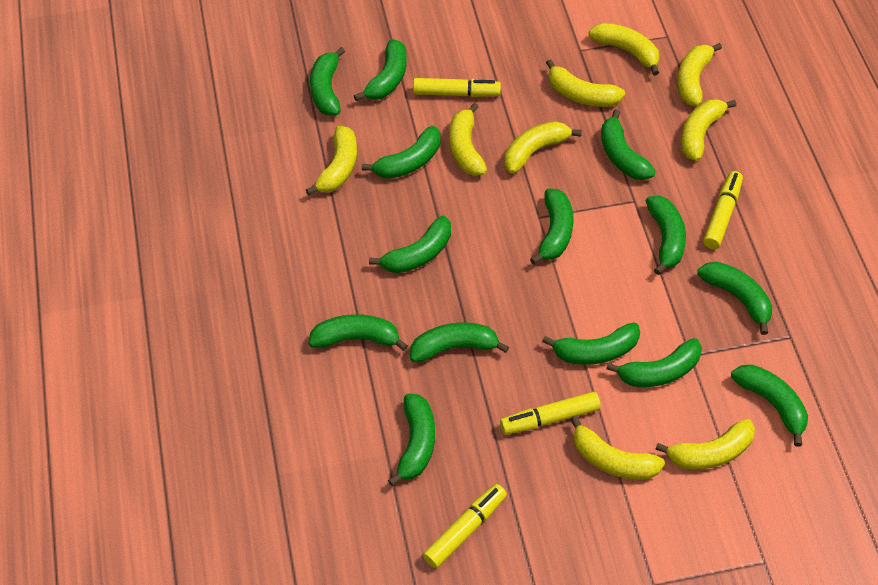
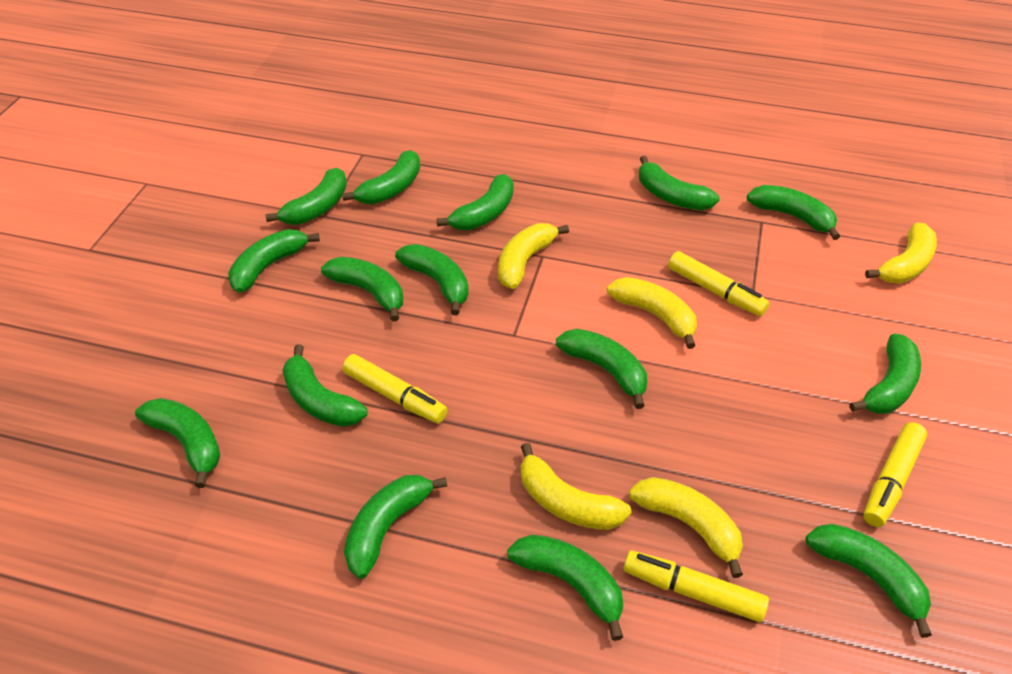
green banana: [308,314,408,351] [310,47,345,116] [354,39,407,101] [362,126,440,179] [369,216,451,273] [388,393,435,486] [410,323,509,362] [530,188,573,265] [542,323,640,365] [601,109,656,180] [606,338,702,387] [646,196,686,275] [697,262,772,335] [731,364,808,447] = 14 -> [135,398,221,488] [228,229,320,293] [266,168,347,225] [283,344,368,427] [321,257,403,322] [342,150,420,204] [344,475,447,579] [395,244,469,315] [436,174,513,230] [507,535,623,641] [556,329,647,409] [639,156,720,210] [747,185,840,240] [805,524,932,638] [850,333,921,414] = 15
yellow banana: [306,126,357,196] [449,103,487,176] [504,121,582,174] [546,59,625,107] [570,416,665,480] [589,23,659,76] [655,419,755,469] [677,43,722,106] [681,99,737,161] = 9 -> [498,223,569,289] [521,443,631,530] [607,277,697,349] [629,477,743,578] [865,223,937,284] = 5

